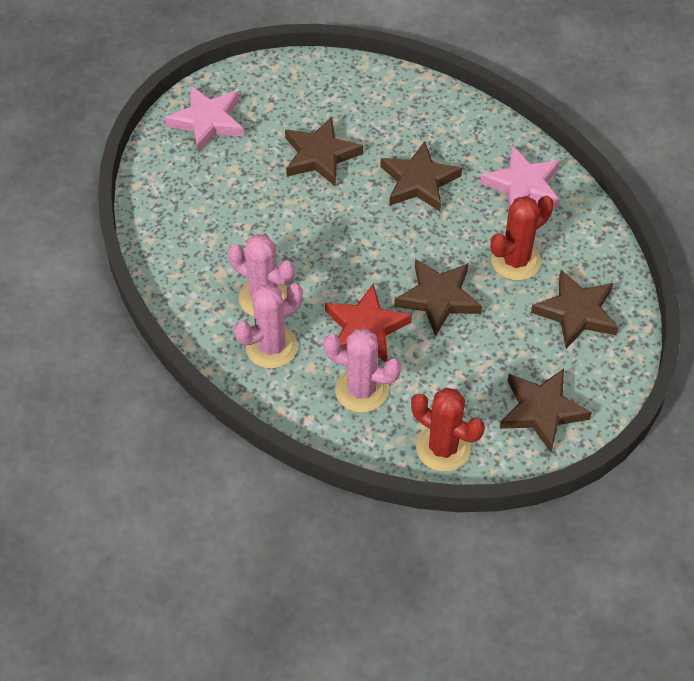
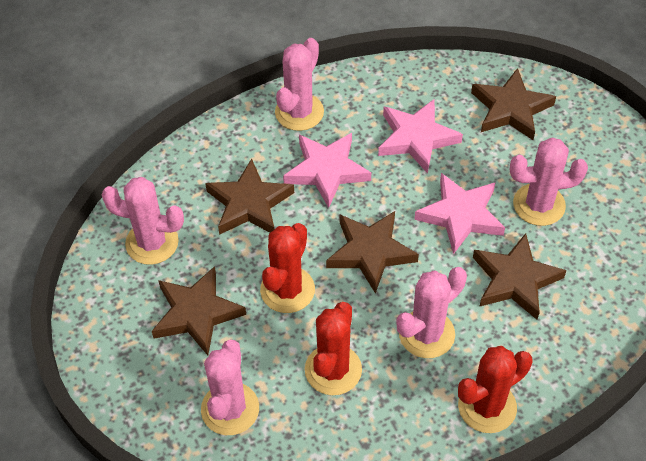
pink cactus: [228,234,295,317] [234,284,303,368] [323,329,401,413] = 3 -> [102,177,184,265] [201,340,259,435] [275,38,324,131] [396,267,467,358] [510,138,588,226] = 5
pink star: [165,86,244,153] [480,146,560,210] = 2 -> [283,133,371,208] [378,99,463,174] [414,173,505,254] = 3
red cactus: [411,388,485,472] [491,196,554,280] = 2 -> [260,223,315,313] [305,302,362,395] [458,346,533,433] = 3
red star: [325,284,412,362] = 1 -> none = 0

